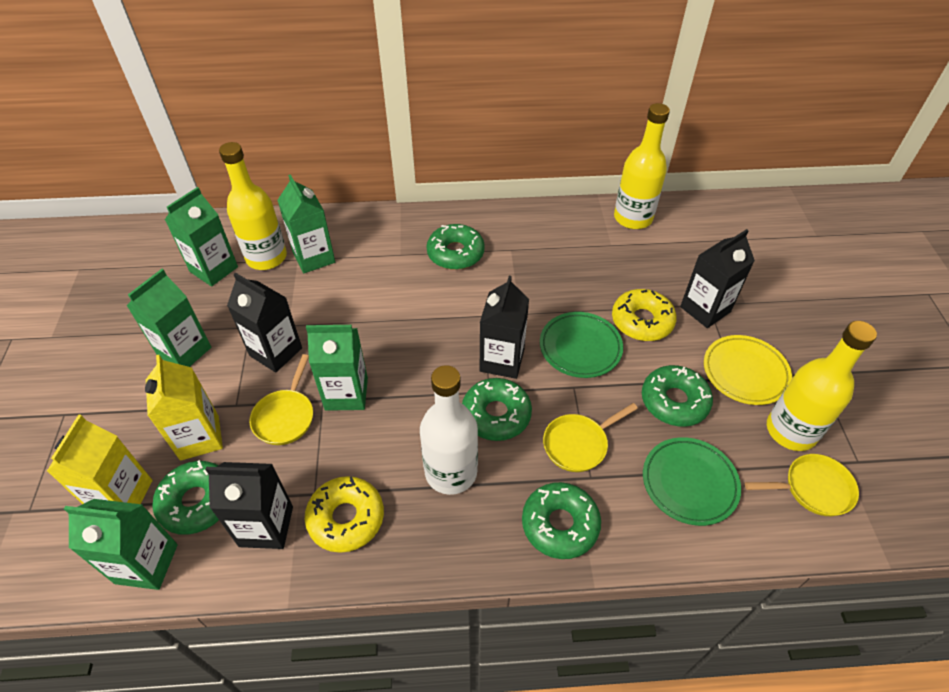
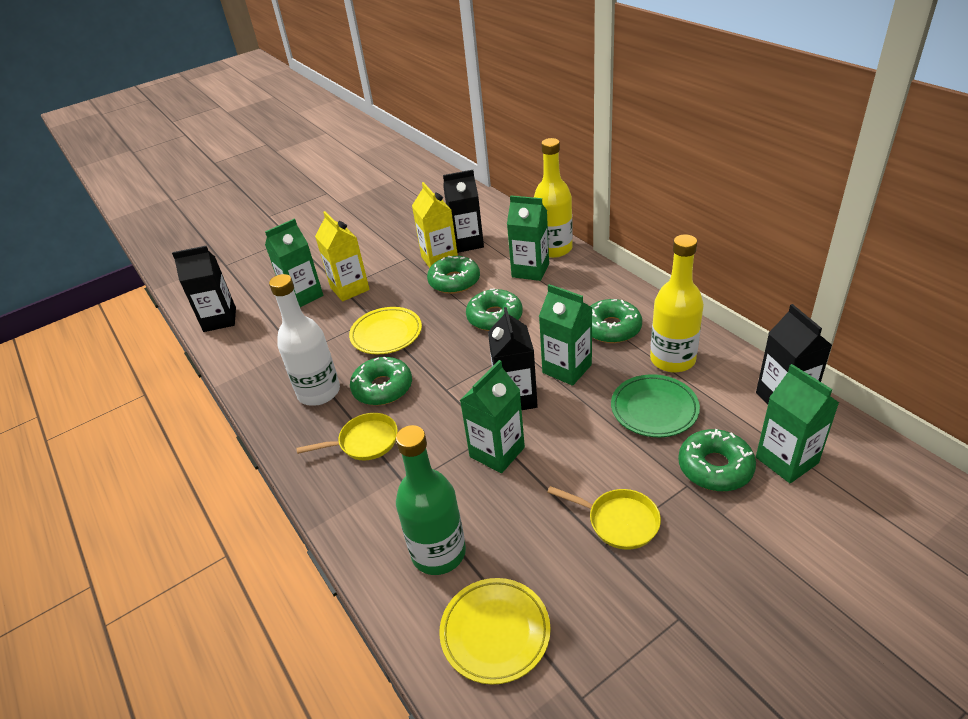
green bottle: none = 0 -> [396,425,466,575] = 1
green plate: [540,312,623,378] [643,437,741,526] = 2 -> [611,374,700,437] = 1
yellow bottle: [219,142,287,270] [614,103,670,229] [767,321,877,451] = 3 -> [534,138,573,258] [650,234,704,372] = 2
yellow donut: [305,476,384,553] [612,289,677,341] = 2 -> none = 0
yellow pan: [249,354,313,445] [543,403,638,472] [745,454,859,516] = 3 -> [296,413,398,461] [547,486,661,550] = 2
yellow plate: [704,335,792,405] = 1 -> [349,307,422,354] [439,578,551,685] = 2

